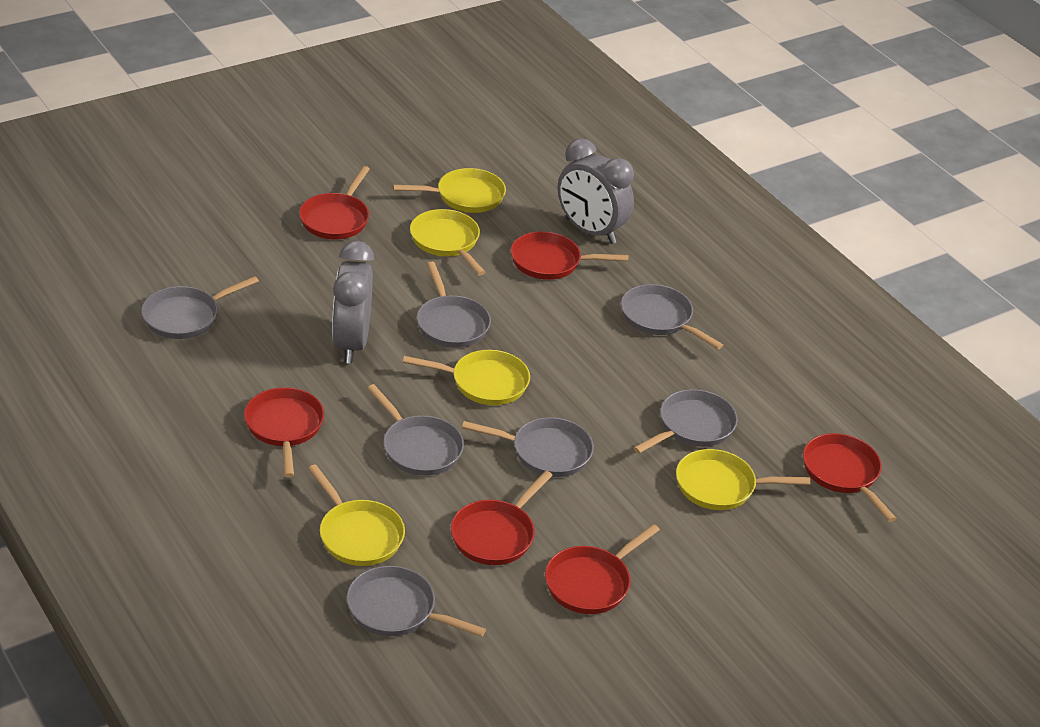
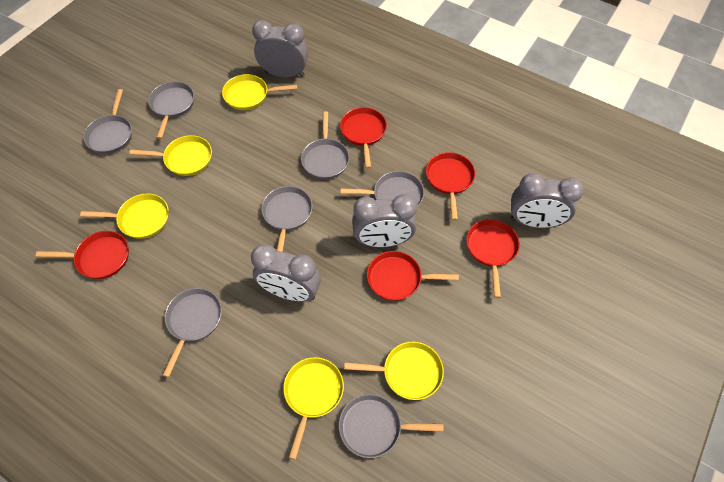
grey clock: [332,241,374,363] [558,138,634,244] = 2 -> [251,244,321,302] [252,20,308,77] [352,194,417,248] [511,173,584,228] = 4
red pan: [244,387,324,477] [299,166,370,239] [451,470,553,565] [511,231,629,280] [545,524,660,614] [803,433,897,522] = 6 -> [36,231,129,279] [340,107,387,169] [367,251,459,301] [426,152,475,221] [466,219,520,298] = 5

